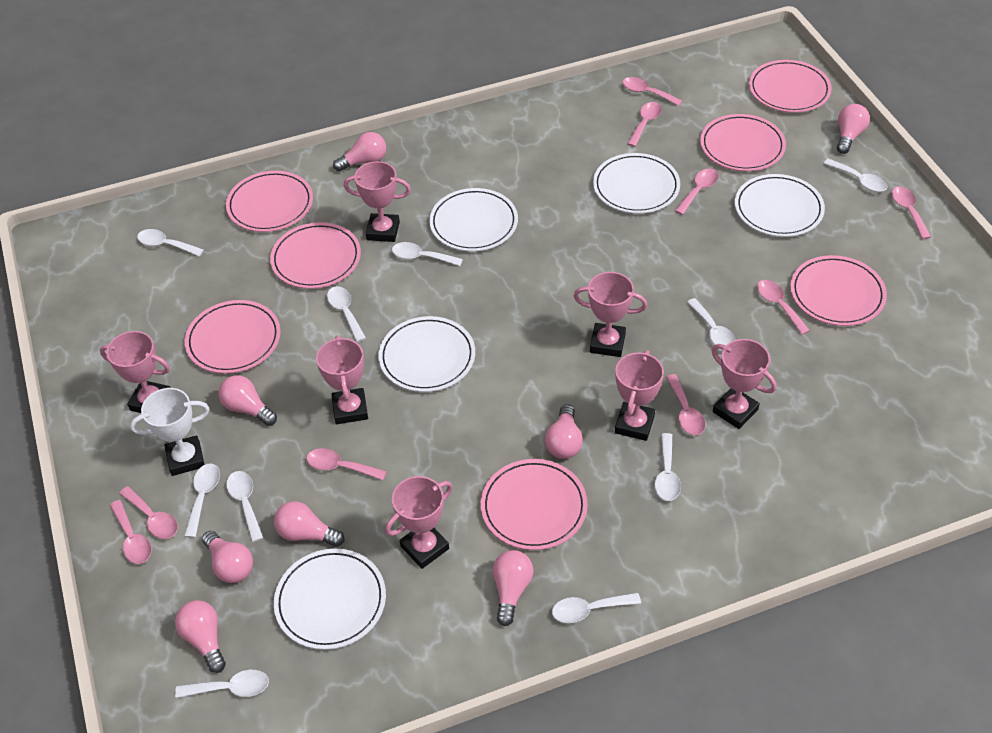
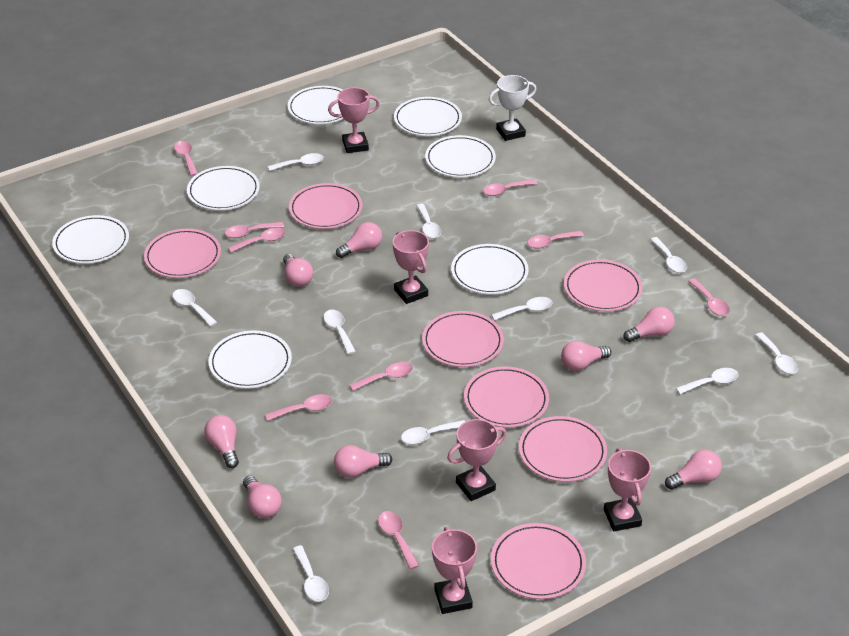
pink trophy: [100,331,171,413] [316,336,368,424] [344,161,411,242] [385,476,453,569] [573,272,647,357] [615,350,664,441] [711,339,776,429] = 7 -> [328,87,380,153] [393,230,429,304] [432,527,477,614] [447,419,506,501] [604,448,651,531] = 5
white plate: [274,549,386,650] [378,316,475,392] [429,188,518,251] [593,153,680,214] [735,174,825,237] = 5 -> [52,215,129,264] [187,166,260,210] [209,331,292,389] [287,86,344,124] [394,97,462,136] [425,135,496,178] [451,244,529,294] = 7

